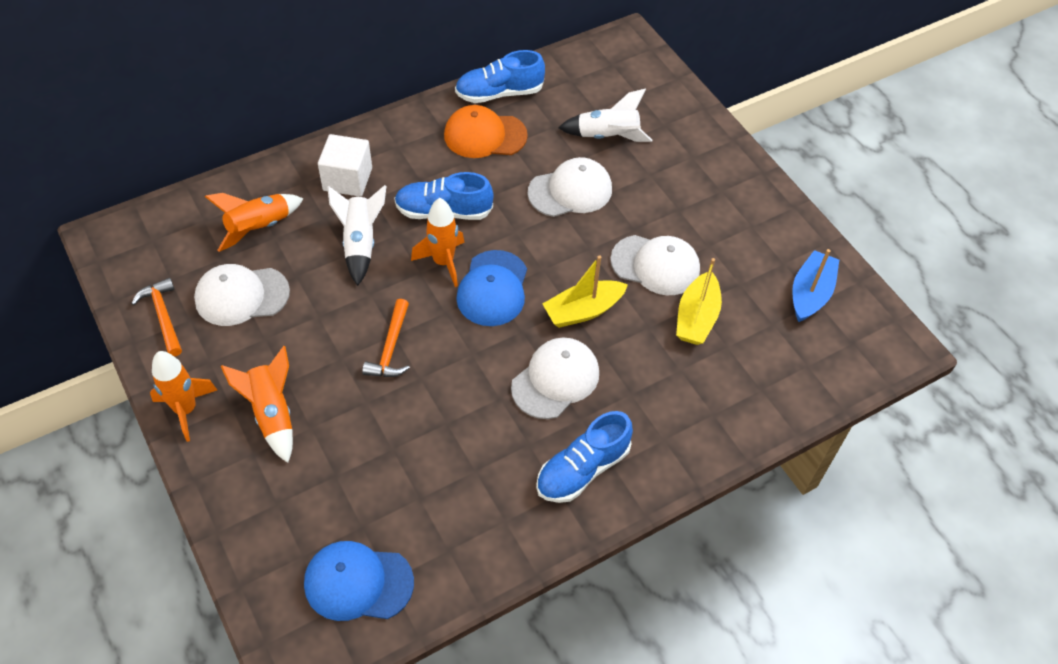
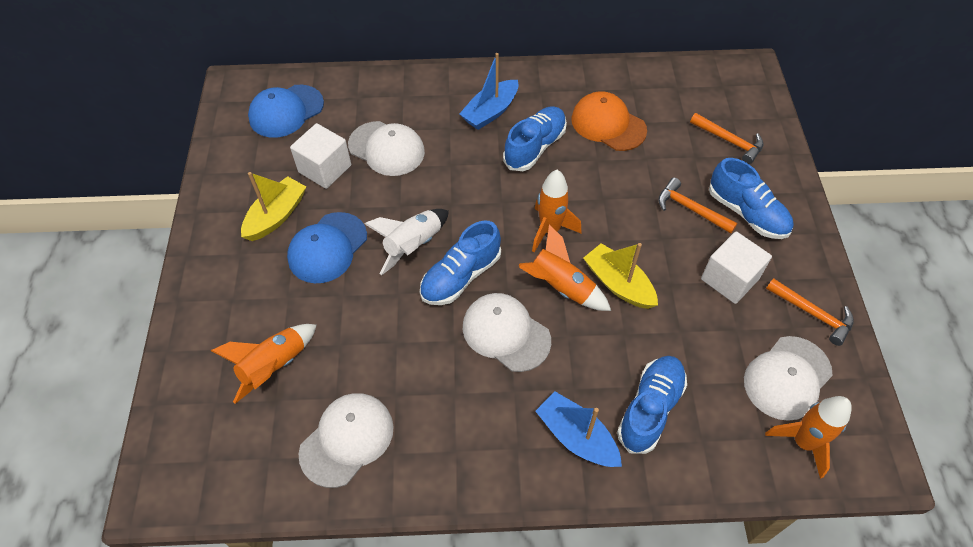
blue boat: [792,249,839,322] = 1 -> [459,53,518,130] [535,391,622,467] = 2
blue shoe: [394,172,493,220] [455,50,545,103] [536,411,633,503] = 3 -> [420,220,501,305] [503,106,567,171] [617,356,687,454] [709,158,793,239] = 4
orange hammer: [131,278,182,357] [362,299,410,377] = 2 -> [658,178,737,234] [690,113,764,164] [766,278,854,346] = 3
white cube: [318,134,372,197] = 1 -> [290,123,351,189] [701,231,772,304] = 2
white rocket: [327,185,386,286] [558,88,652,142] = 2 -> [364,209,449,275] = 1

